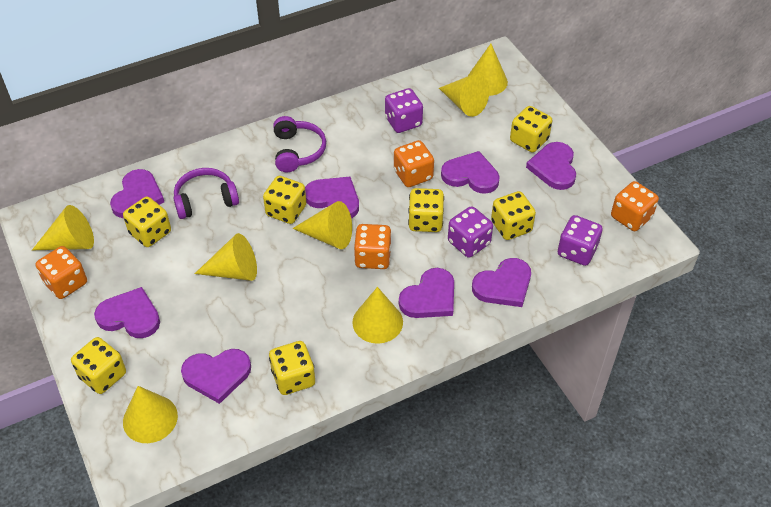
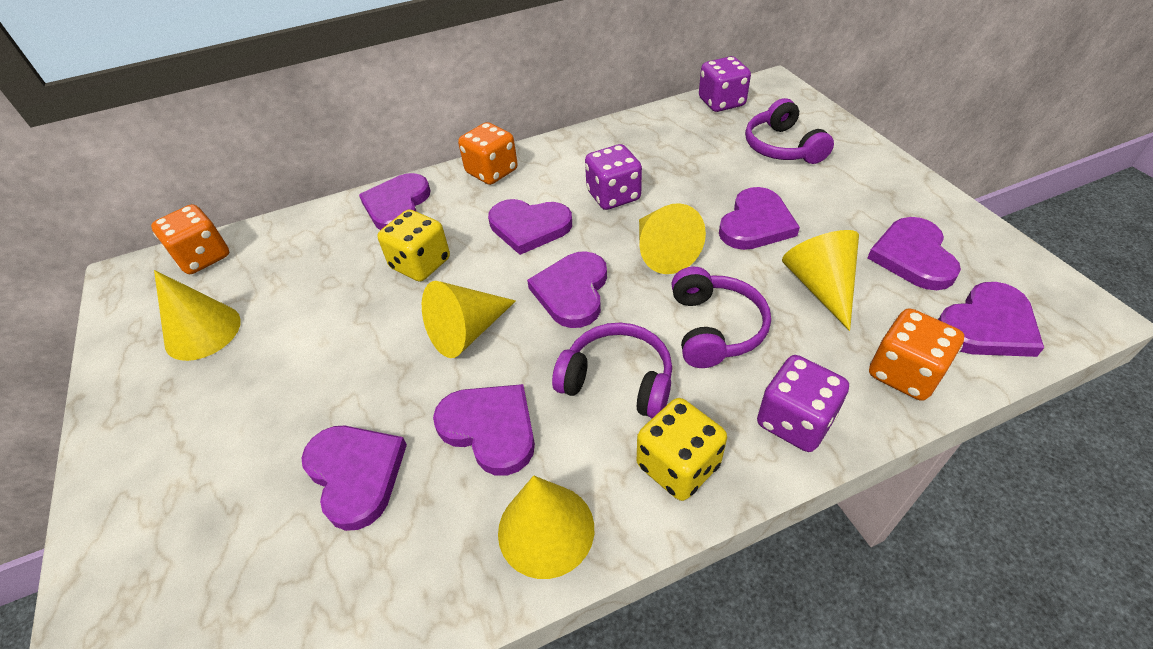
orange dice: [36,246,87,299] [354,224,392,269] [394,140,434,187] [611,181,659,231] = 4 -> [151,204,229,274] [458,122,518,185] [869,308,964,401] = 3
purple headphones: [173,168,239,219] [273,116,326,172] = 2 -> [552,323,672,418] [671,267,771,368] [745,98,834,164] = 3
yellow cone: [32,205,94,250] [123,386,178,443] [195,233,257,281] [292,201,352,249] [353,287,403,344] [439,73,489,117] [467,44,508,96] = 7 -> [154,270,241,361] [422,281,516,358] [498,475,594,579] [639,203,706,274] [782,230,859,331] = 5
yellow dice: [71,337,126,394] [123,197,171,247] [263,176,306,224] [269,341,315,395] [408,188,444,232] [491,191,536,240] [510,106,552,153] = 7 -> [377,210,450,282] [637,398,727,501] = 2

